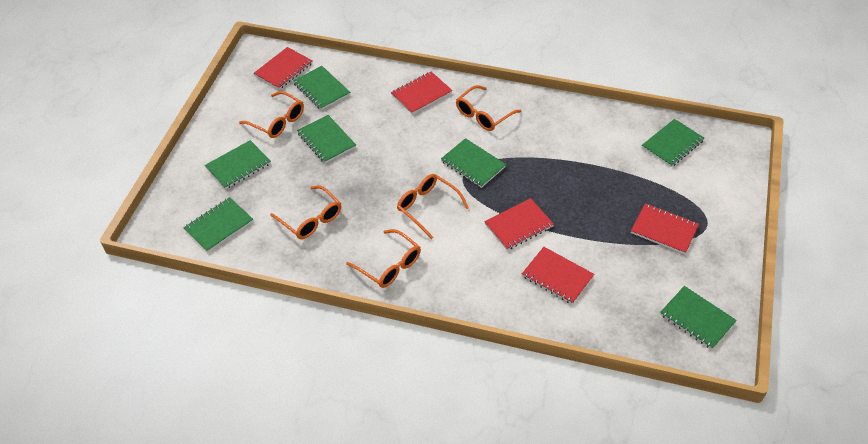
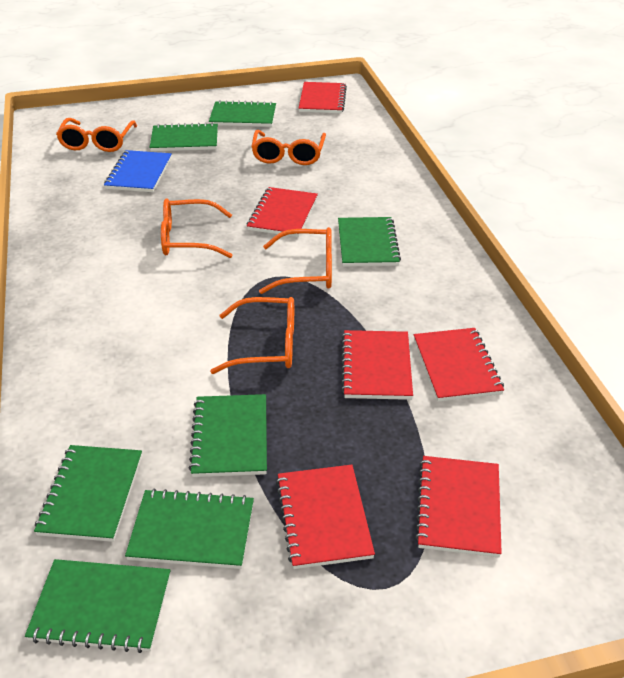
blue notebook: none = 0 -> [104,150,172,192] = 1
red notebook: [254,47,313,90] [391,72,453,114] [484,198,554,250] [522,247,594,304] [631,203,699,254] = 5 -> [247,187,318,237] [276,465,375,569] [299,82,347,113] [341,330,413,400] [414,328,504,402] [415,456,502,558] = 6

